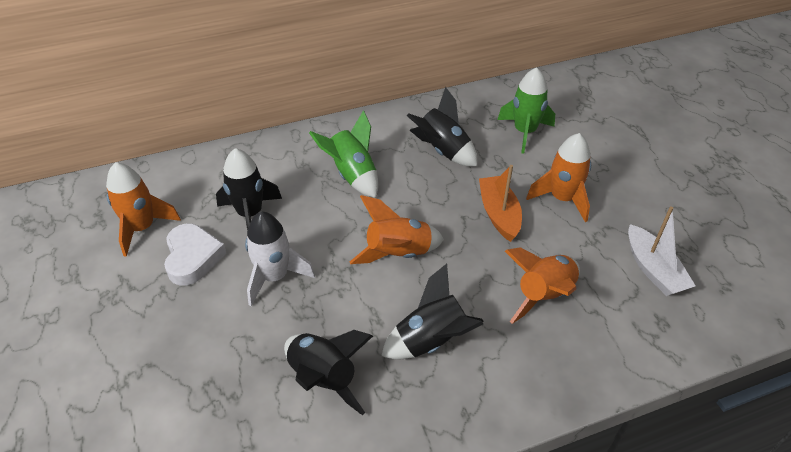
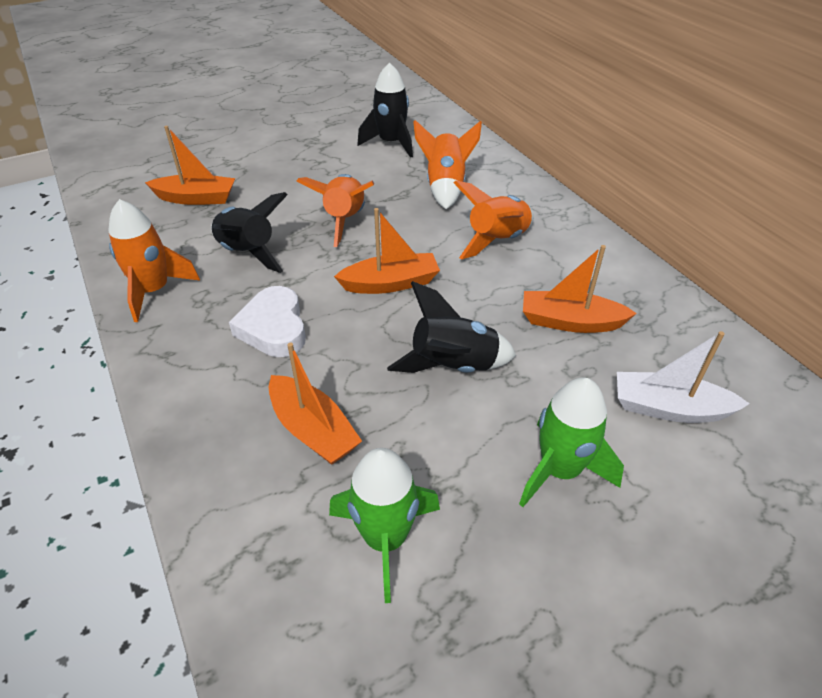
black rocket: [216,148,282,230] [284,330,373,415] [381,264,483,360] [406,87,477,167] = 4 -> [211,192,288,273] [357,62,413,158] [387,281,516,373] = 3
orange boat: [479,165,522,242] = 1 -> [145,126,235,205] [268,343,362,465] [334,208,440,294] [523,245,637,333] = 4
white rocket: [245,212,315,306] = 1 -> none = 0

